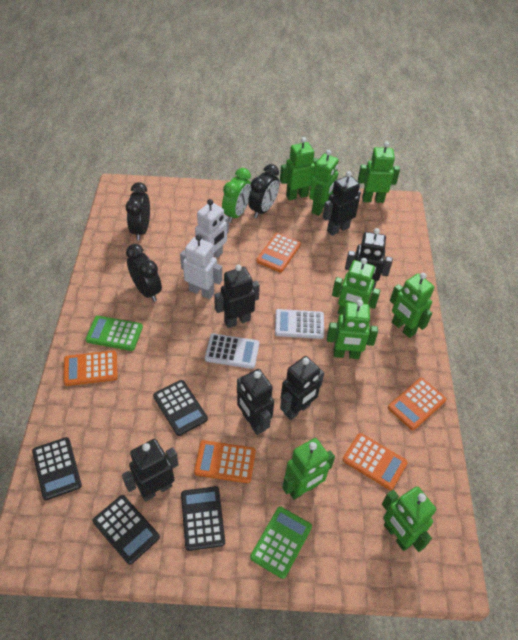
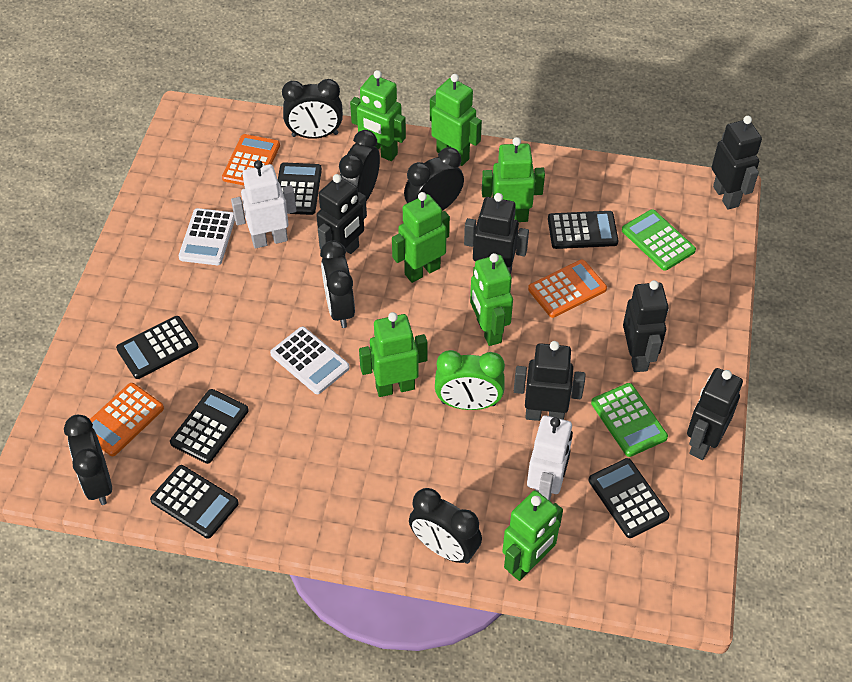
black calculator: [32,437,82,500] [92,495,160,565] [153,380,208,436] [181,486,225,551] = 4 -> [116,316,199,379] [150,465,239,538] [170,389,249,464] [278,162,322,215] [548,211,619,249] [589,458,669,538] = 6
black clock: [126,182,150,241] [126,244,162,302] [248,164,279,218] = 3 -> [64,415,112,505] [282,79,343,139] [320,241,355,328] [339,130,380,201] [404,147,464,211] [409,488,482,564] = 6
green robot: [280,137,318,201] [282,438,335,500] [309,150,339,216] [327,300,378,359] [332,258,381,315] [358,141,400,203] [382,486,436,552] [390,273,434,338] = 8 -> [350,70,406,161] [359,312,427,397] [392,192,450,283] [430,74,482,166] [470,253,513,346] [482,137,545,222] [503,490,563,581] = 7
orange calculator: [63,351,118,386] [194,440,256,483] [256,233,301,272] [343,433,408,490] [388,378,446,430] = 5 -> [90,383,164,456] [222,134,280,185] [528,259,607,318] = 3

